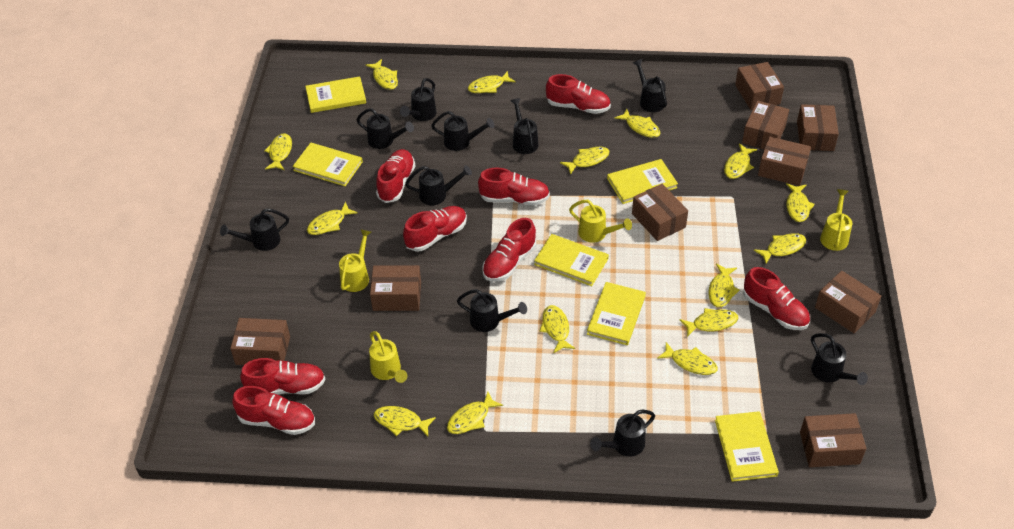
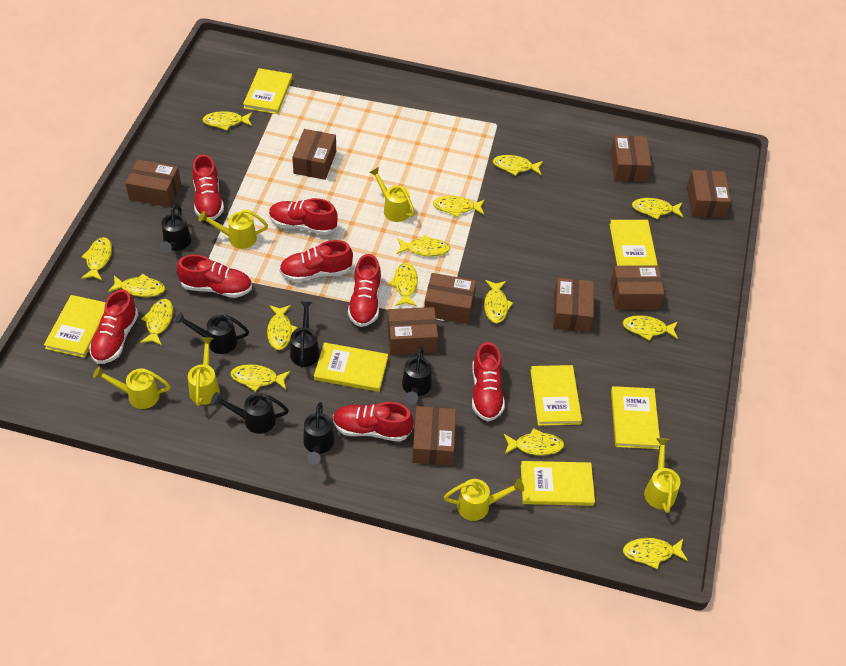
black watering can: [220,208,289,251] [357,108,414,149] [400,78,437,121] [405,165,472,205] [431,111,495,151] [457,289,527,332] [510,98,538,154] [590,410,655,457] [633,59,667,112] [811,333,868,385] = 10 -> [160,204,191,253] [175,312,249,354] [211,392,289,434] [290,302,320,367] [303,402,334,465] [402,347,432,404] = 6
yellow book: [292,143,363,186] [305,76,366,113] [534,234,609,286] [587,282,646,345] [607,159,678,204] [715,411,779,482] = 6 -> [44,295,106,358] [243,68,292,114] [314,342,388,392] [521,461,595,506] [530,365,582,426] [610,220,658,266] [611,386,660,449] = 7
yellow watering can: [339,229,371,292] [369,331,407,383] [569,200,632,243] [820,189,852,251] = 4 -> [93,366,170,409] [188,337,220,406] [198,209,268,249] [369,167,415,222] [444,479,524,521] [644,438,681,513] = 6

